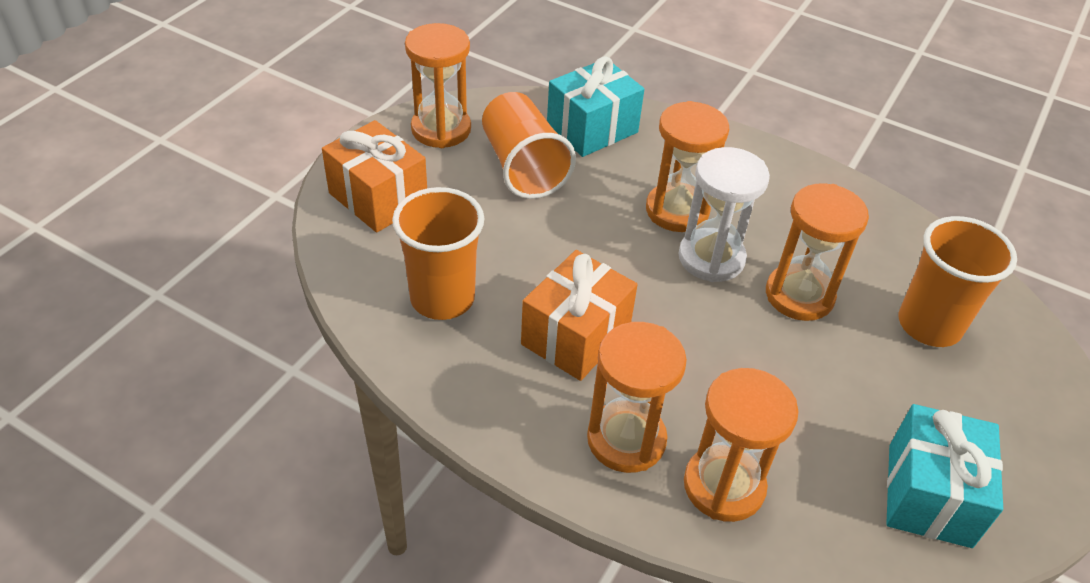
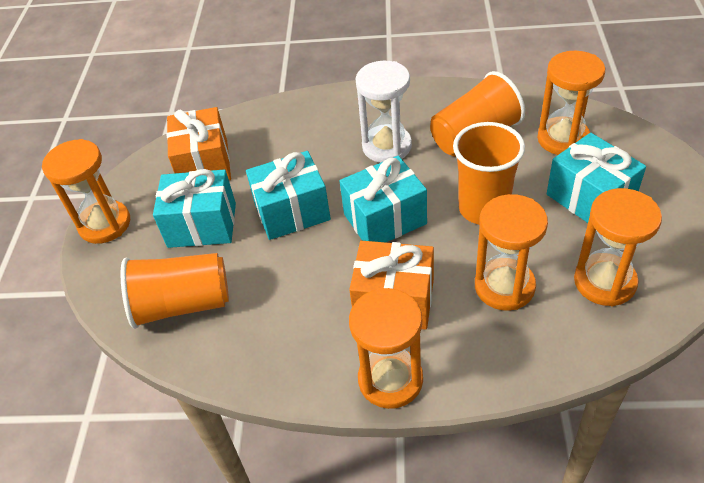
turquoise gift: [547,56,644,157] [886,404,1003,548] = 2 -> [153,169,236,248] [246,151,331,240] [340,156,427,242] [547,133,646,223] = 4

